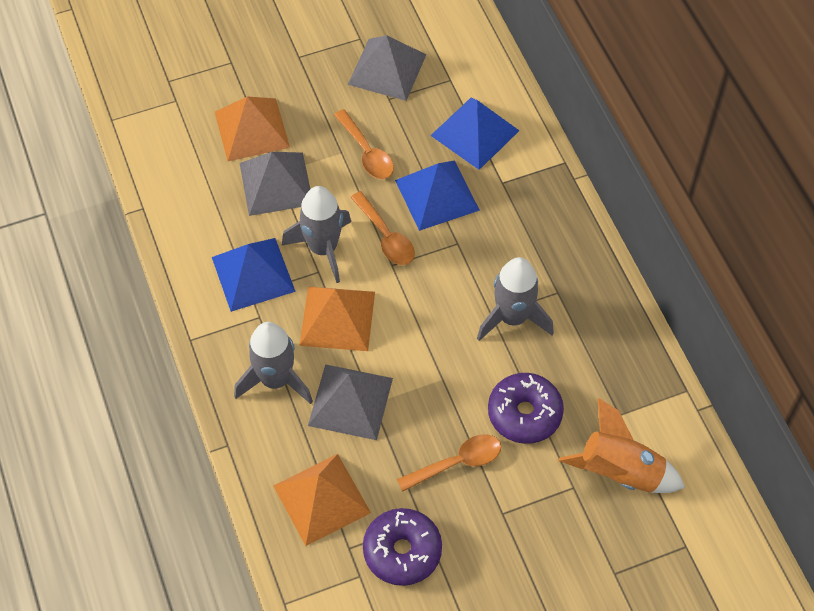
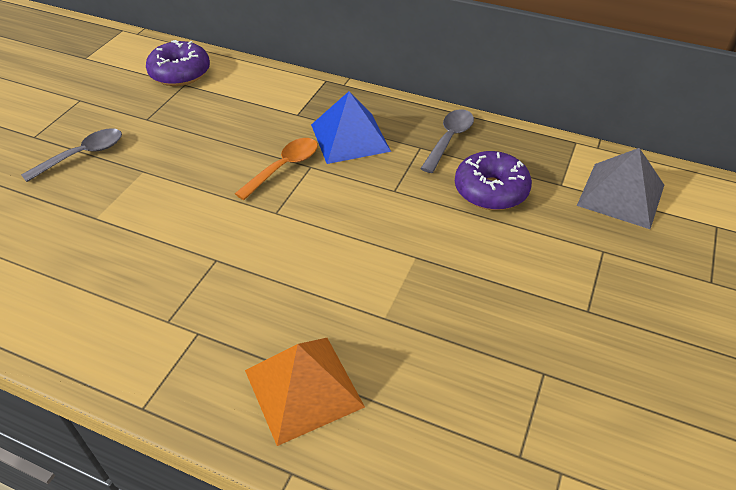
blue pyramid: [212,238,296,312] [395,160,480,231] [430,97,519,170] = 3 -> [311,91,391,164] = 1
grey pyramid: [239,152,310,216] [308,364,393,440] [348,35,427,101] = 3 -> [577,148,664,229] = 1
grey rocket: [234,322,313,404] [282,186,351,283] [477,257,554,341] = 3 -> none = 0
grey spoon: none = 0 -> [21,128,122,182] [420,109,474,173] = 2
orange pyramid: [215,96,290,161] [273,454,371,546] [299,287,375,351] = 3 -> [245,338,365,446] = 1
orange rocket: [559,398,685,493] = 1 -> none = 0
orange spoon: [334,109,394,179] [350,191,415,265] [397,434,501,492] = 3 -> [235,138,318,200] = 1

